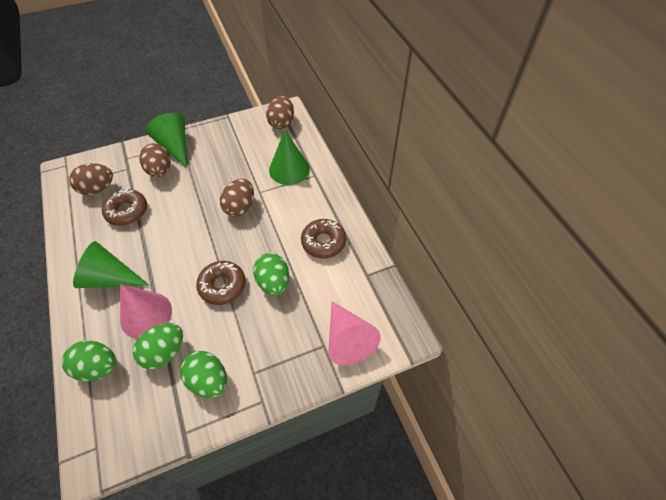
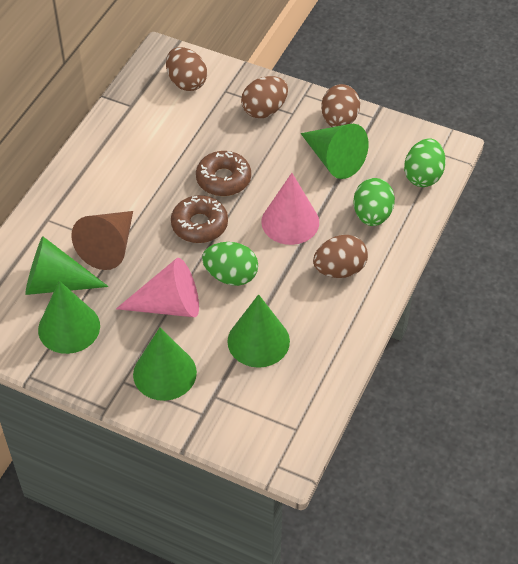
brown cone: none = 0 -> [71,211,133,270] = 1
brown donut: [102,189,147,226] [196,261,246,305] [301,219,346,259] = 3 -> [171,195,228,243] [196,151,251,196] = 2
green cone: [73,241,149,288] [145,113,187,168] [269,130,310,185] = 3 -> [25,236,109,295] [38,281,100,354] [133,327,197,401] [227,294,290,368] [301,124,369,179] = 5
green egg: [62,340,116,381] [133,323,183,369] [180,351,227,398] [253,253,290,296] = 4 -> [202,242,258,286] [353,178,395,226] [404,138,446,187] = 3

